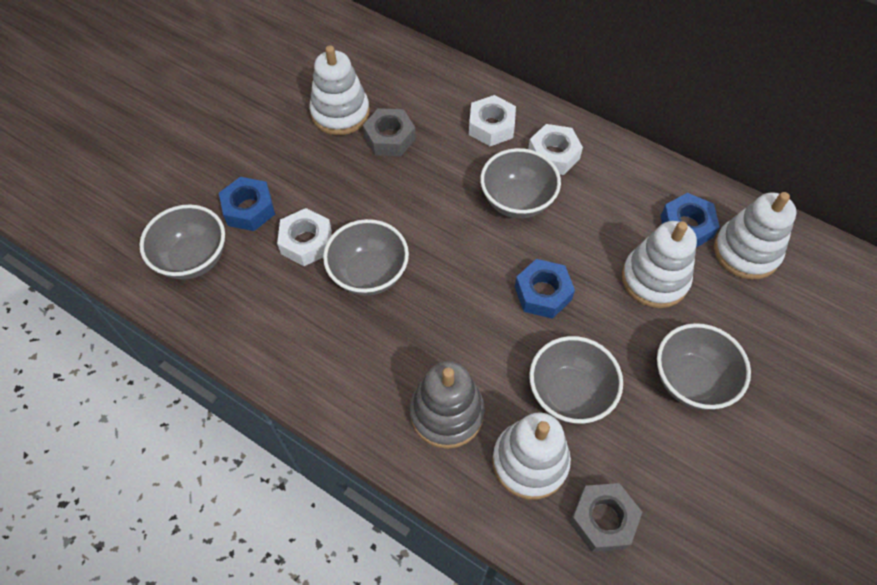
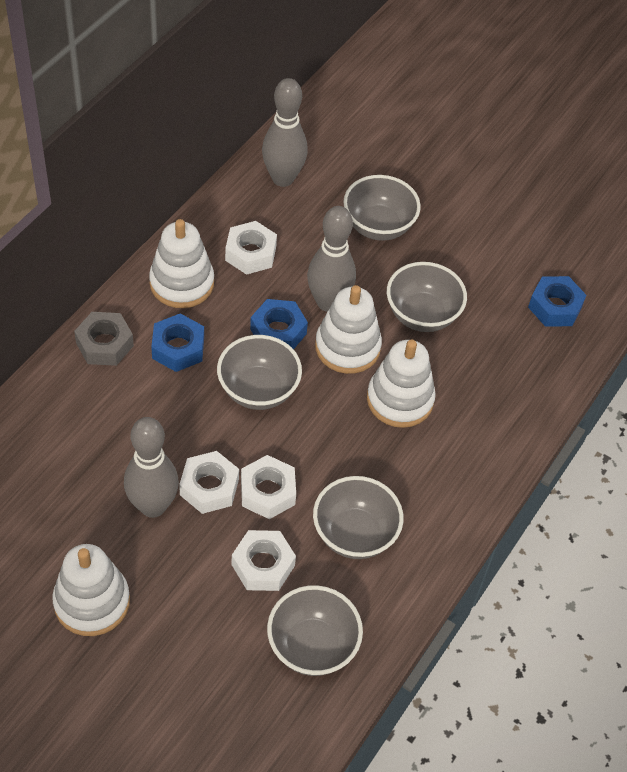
grey bowling pin: none = 0 -> [124,417,179,518] [262,78,308,187] [307,206,356,312] = 3
grey nut: [363,108,416,156] [570,483,642,552] = 2 -> [74,312,134,366] = 1
grey stacking toy: [410,361,485,449] = 1 -> none = 0
white nut: [277,208,332,266] [469,95,516,146] [528,124,583,175] = 3 -> [179,451,239,514] [225,221,277,275] [232,530,296,591] [241,455,296,519] = 4

